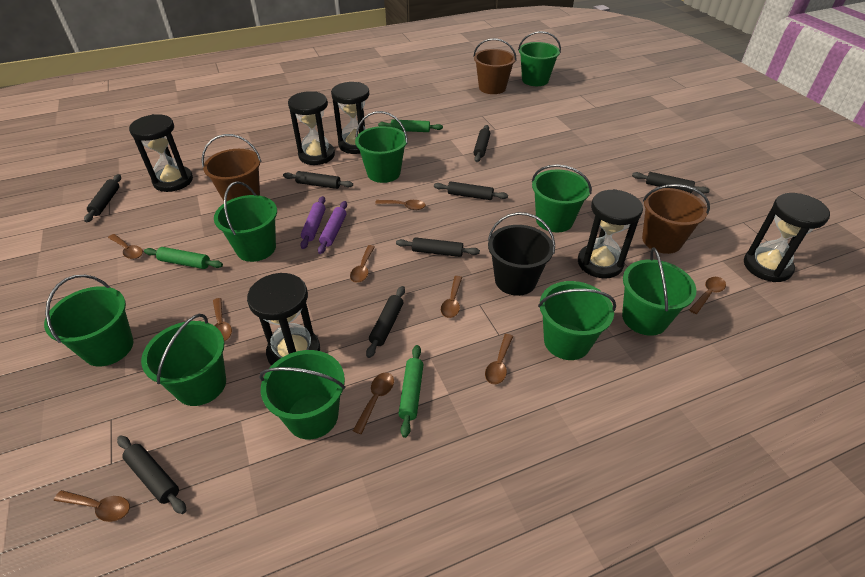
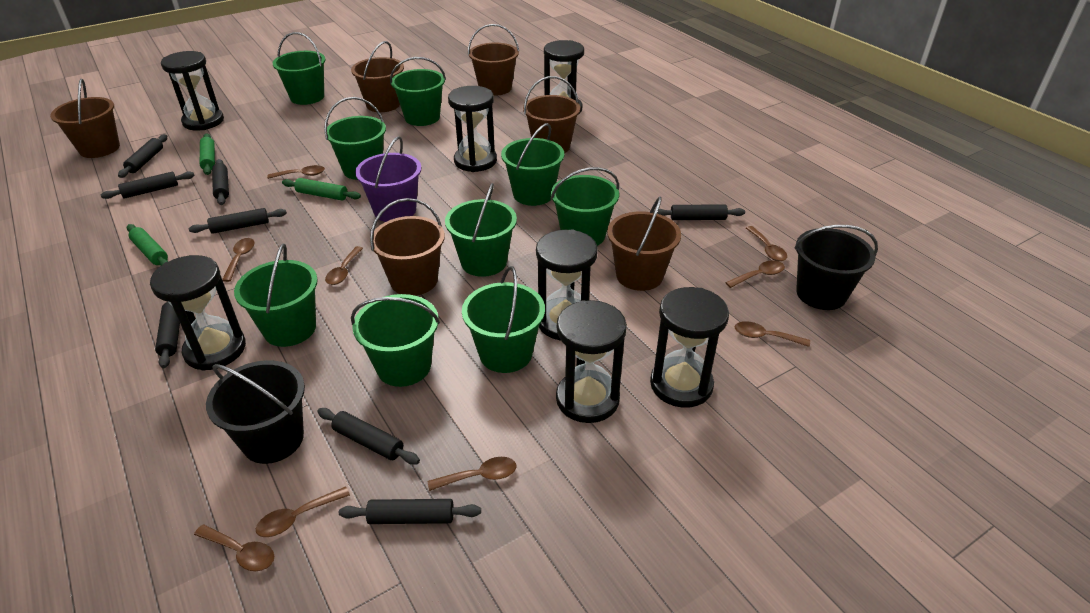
black bucket: [488,212,555,296] = 1 -> [206,360,305,464] [794,225,878,310] = 2
black hourglass: [129,114,193,192] [247,273,320,366] [288,91,335,165] [331,82,369,154] [578,189,643,278] [744,193,830,282] = 6 -> [150,255,246,371] [161,51,224,130] [448,86,497,172] [536,229,598,340] [544,40,584,114] [556,300,627,423] [650,287,729,408] = 7
brown bucket: [202,134,261,202] [473,38,516,94] [642,184,710,254] = 3 -> [50,79,120,158] [351,41,404,112] [370,198,445,296] [468,24,519,96] [523,76,580,153] [607,196,681,291] = 6
purple bucket: none = 0 -> [355,136,421,222] = 1
purple rolling pin: [300,196,325,249] [318,201,347,254] = 2 -> none = 0

